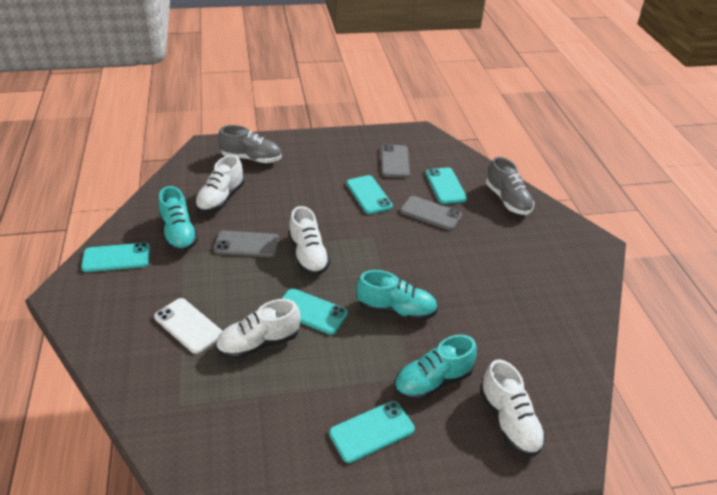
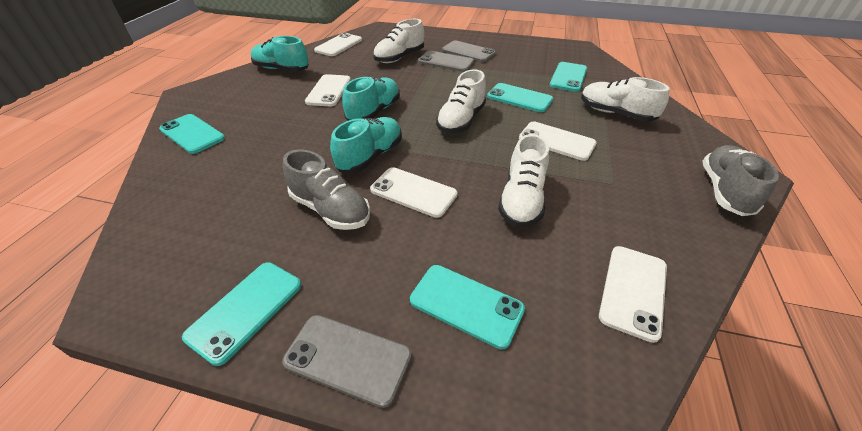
white phone: [154,298,222,354] = 1 -> [305,74,351,106] [314,33,362,56] [370,167,457,218] [519,122,597,161] [599,246,667,343] = 5

